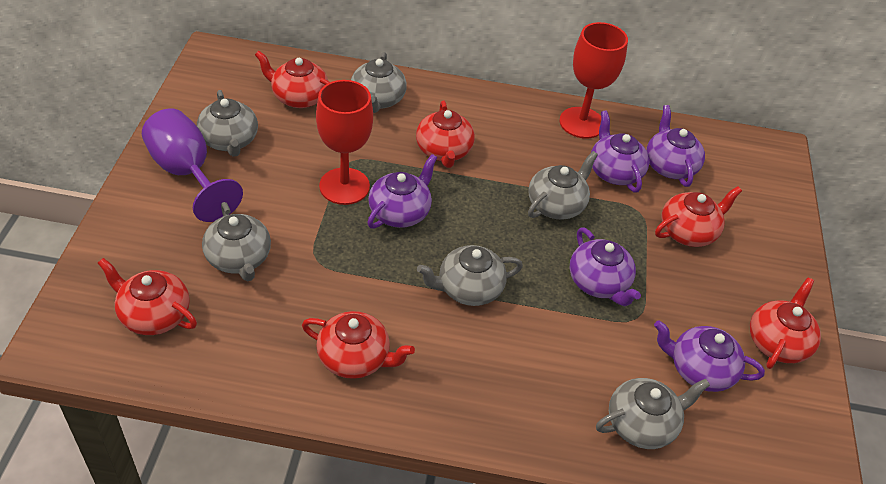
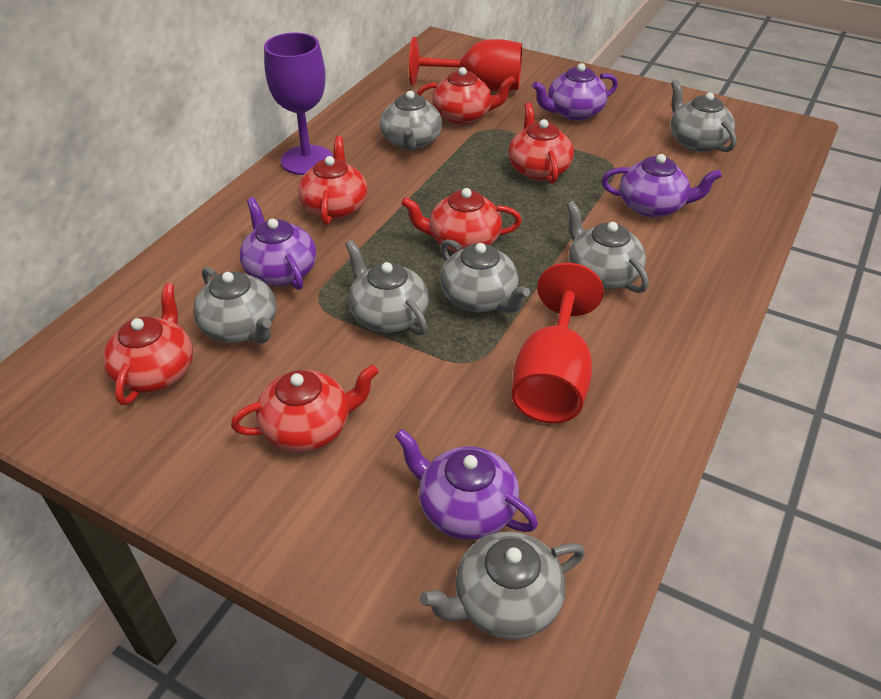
grey teapot: [197,90,258,157] [202,202,271,281] [351,52,407,113] [417,245,523,306] [528,151,598,220] [596,378,710,449] = 6 -> [193,267,276,344] [346,240,429,335] [380,90,442,151] [420,531,585,639] [440,239,530,313] [566,201,649,293] [670,80,737,152] = 7
purple teapot: [367,154,437,229] [569,227,641,306] [591,110,650,192] [646,105,705,187] [654,320,765,392] = 5 -> [240,197,316,290] [395,429,538,540] [532,63,618,121] [602,154,722,218] = 4

